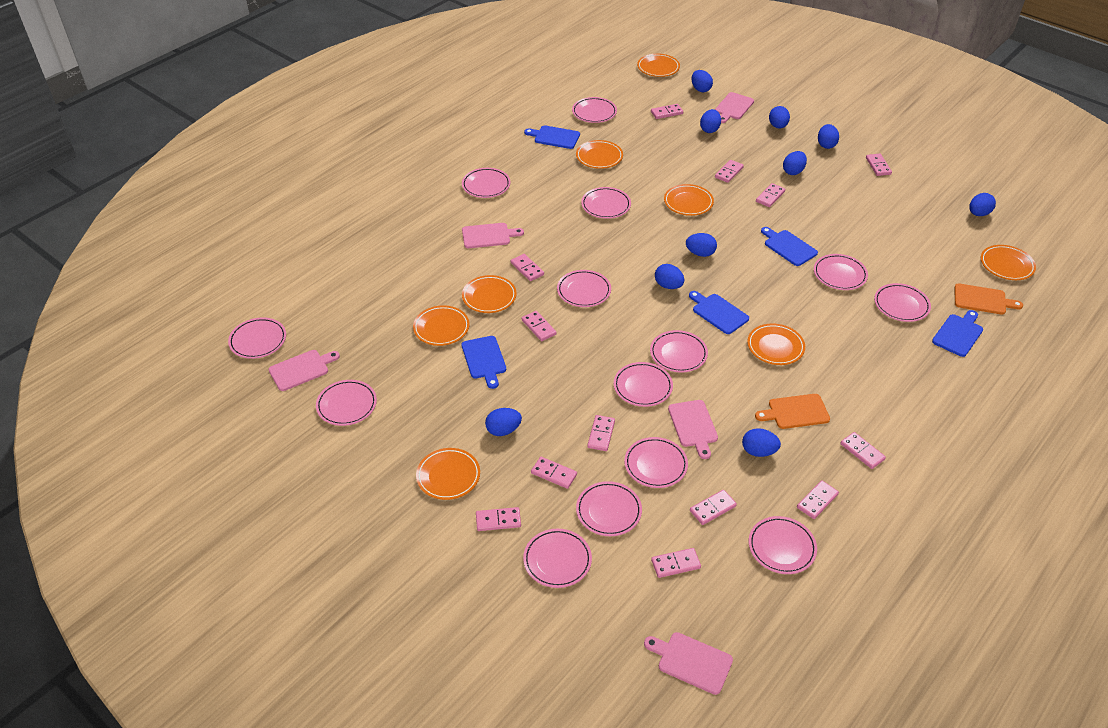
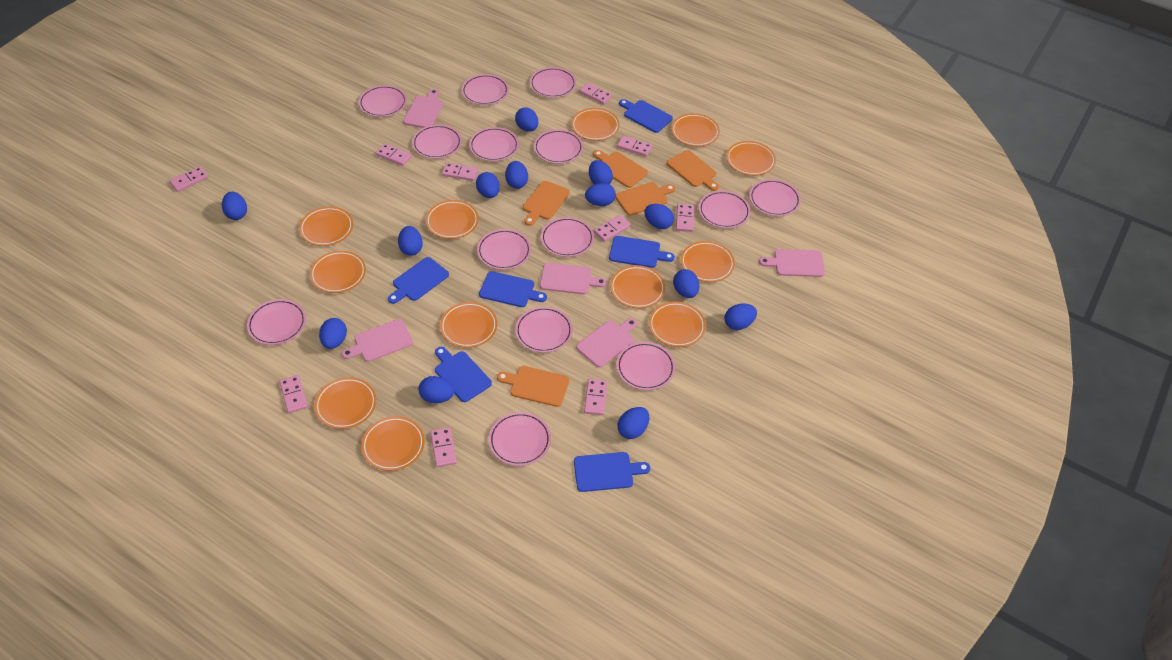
blue cutting board: [461,336,506,389] [524,125,580,149] [689,291,749,334] [761,227,818,266] [932,310,983,357] = 5 -> [388,257,449,304] [435,347,492,402] [479,271,547,307] [574,452,650,492] [609,236,675,268] [619,99,673,133] = 6
blue egg: [485,408,522,436] [655,264,684,289] [686,233,717,257] [692,70,713,92] [700,109,721,133] [742,428,781,457] [769,106,790,129] [783,151,807,175] [818,124,839,149] [969,193,996,216] = 10 -> [222,192,247,220] [319,318,347,349] [398,226,423,256] [419,376,454,403] [476,172,500,198] [505,161,528,189] [515,107,538,132] [585,183,616,206] [589,160,613,184] [618,407,649,439] [645,204,674,229] [673,269,699,298] [725,303,757,330] = 13
orange cutting board: [755,394,830,429] [955,283,1023,315] = 2 -> [497,366,569,407] [523,181,570,226] [593,150,648,188] [615,182,676,216] [667,150,719,191] = 5
orange plate: [413,305,469,346] [416,448,480,500] [462,275,517,313] [576,140,623,169] [637,54,680,77] [664,184,714,216] [747,323,805,365] [981,245,1036,280] = 8 -> [299,206,353,246] [310,251,366,293] [314,377,376,429] [361,416,425,471] [425,200,479,239] [440,302,497,348] [571,108,620,141] [610,265,665,308] [649,302,706,347] [671,113,720,147] [681,241,735,282] [726,141,776,176] = 12
pink domino: [476,507,521,531] [511,254,544,281] [522,311,557,341] [531,457,577,489] [587,415,615,451] [651,104,683,119] [651,548,701,578] [690,490,737,525] [715,160,744,183] [756,183,785,207] [797,480,839,519] [840,432,886,469] [866,154,892,176] = 13 -> [169,166,208,192] [279,375,308,413] [376,143,412,166] [430,427,457,467] [442,162,478,181] [579,83,613,105] [584,379,608,415] [594,215,631,242] [617,136,652,157] [676,204,694,232] = 10

